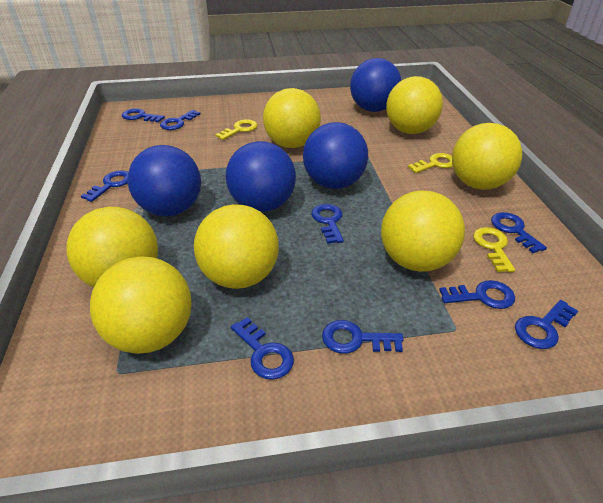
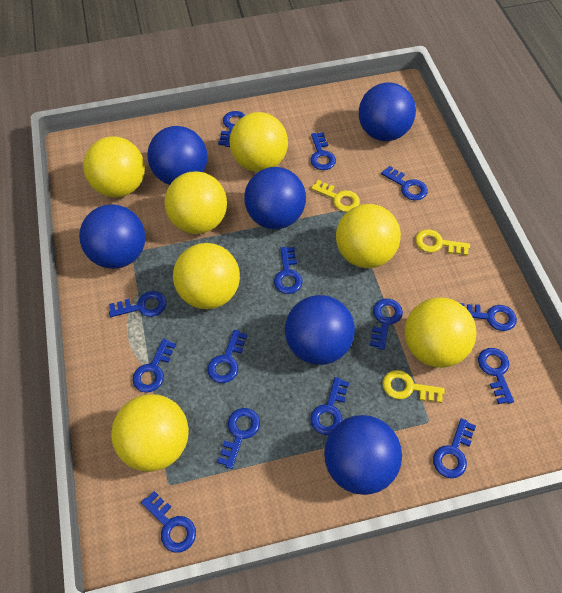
blue ball: [127,145,201,216] [226,141,296,212] [303,122,368,189] [350,58,402,112] = 4 -> [79,204,145,269] [147,126,207,185] [244,167,306,229] [285,295,355,365] [324,415,402,495] [359,82,416,141] = 6
blue key: [81,170,128,202] [122,108,165,122] [160,110,200,130] [231,317,294,380] [311,204,344,244] [322,320,404,354] [439,280,515,309] [491,212,547,253] [515,300,578,349] = 9 -> [109,291,166,317] [132,338,176,393] [141,491,196,553] [207,330,248,383] [217,408,260,469] [218,111,245,147] [274,247,303,294] [310,132,336,170] [310,377,349,435] [370,299,403,350] [381,166,428,200] [433,418,476,478] [460,303,517,331] [478,348,514,404] = 14

